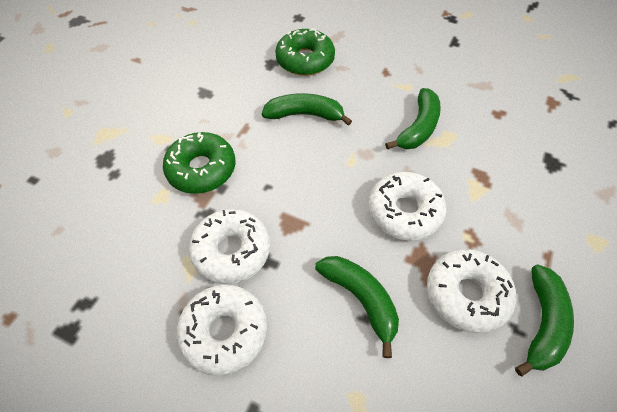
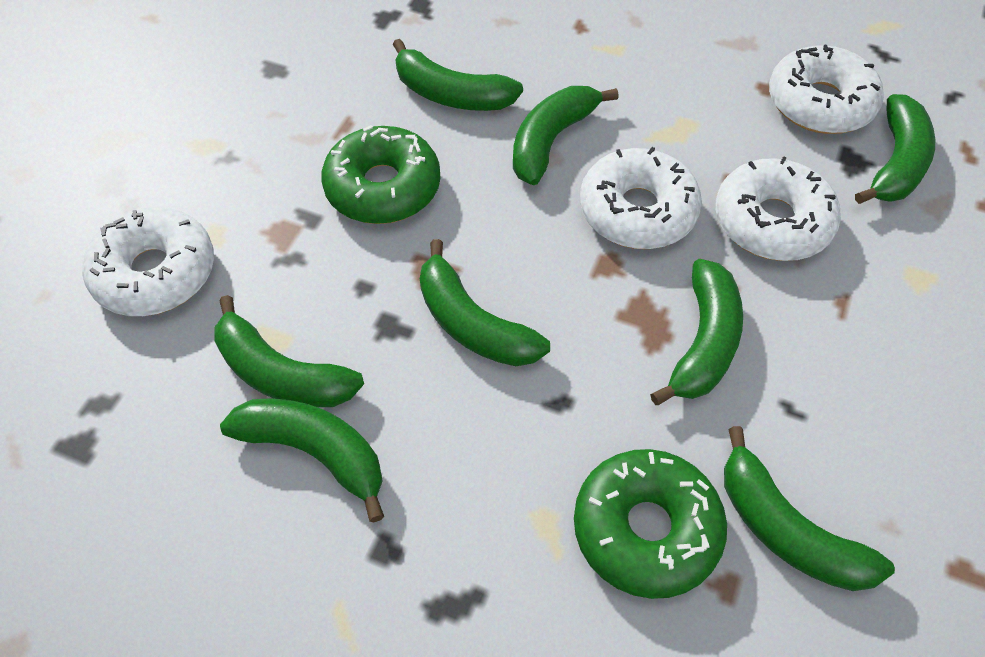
green banana: [262,93,352,126] [315,256,399,358] [385,88,441,149] [515,264,574,377] = 4 -> [215,295,364,407] [220,398,384,522] [393,39,523,111] [420,239,550,366] [513,86,619,185] [650,259,743,405] [724,426,895,591] [855,94,935,204] = 8

